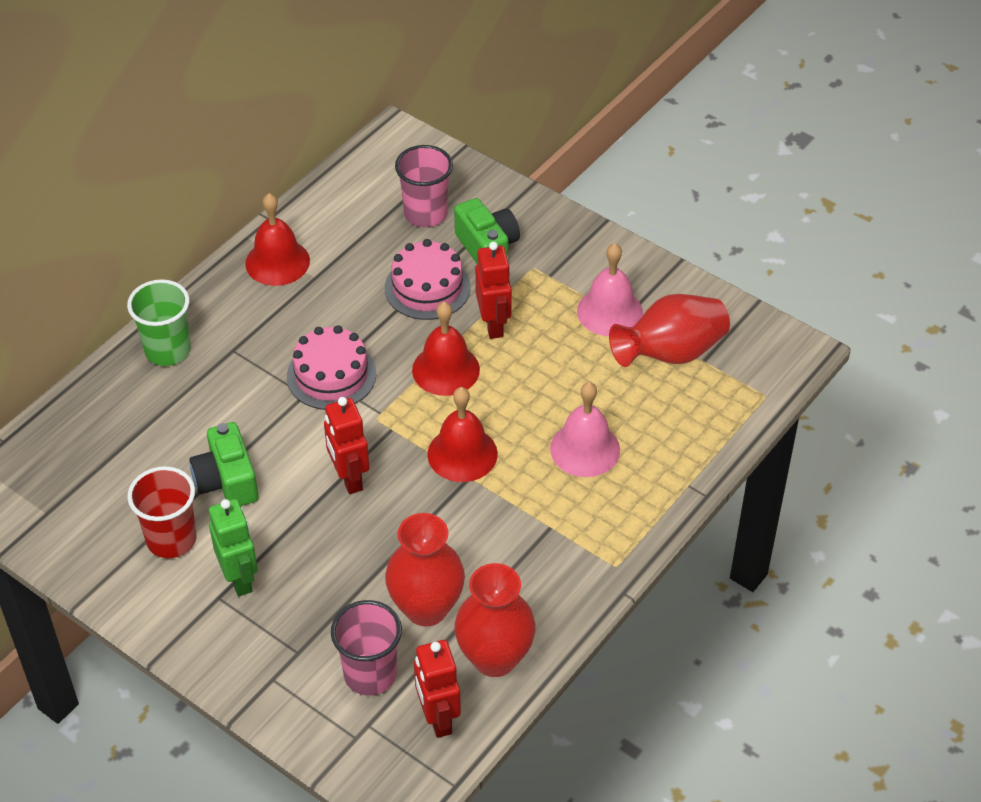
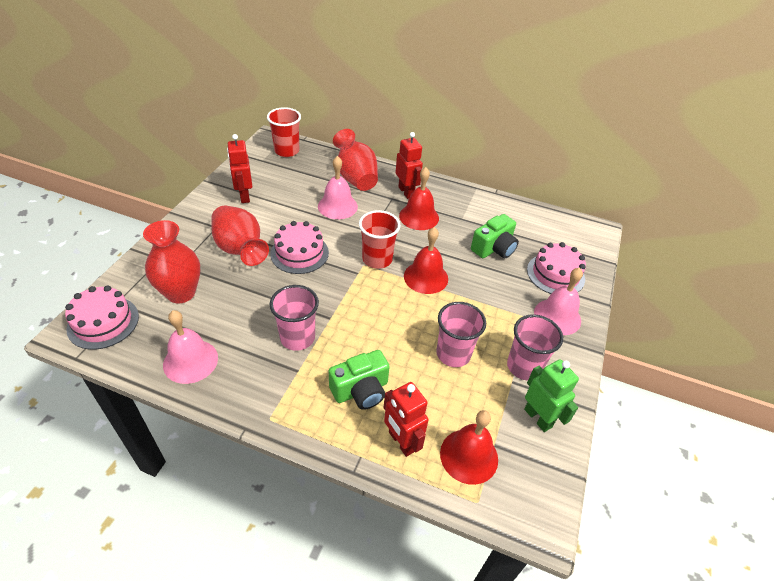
green cup: [127,279,191,366] = 1 -> none = 0
pink bell: [550,382,620,477] [577,243,643,336] = 2 -> [163,310,218,384] [318,156,358,219] [534,268,583,335] = 3
pink cake: [287,325,376,410] [385,239,470,320] = 2 -> [65,285,139,350] [270,221,329,274] [527,242,586,294] = 3
pink cup: [331,600,402,696] [395,145,453,227] = 2 -> [270,285,319,351] [436,302,486,367] [507,314,563,380] = 3
red cup: [127,466,197,558] = 1 -> [267,107,301,157] [359,210,401,269] = 2

